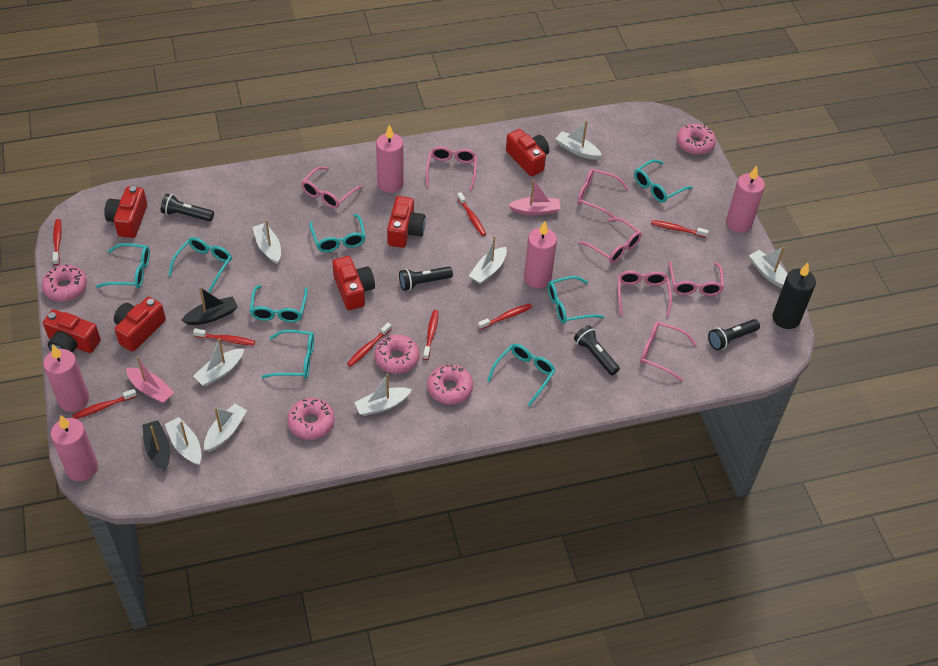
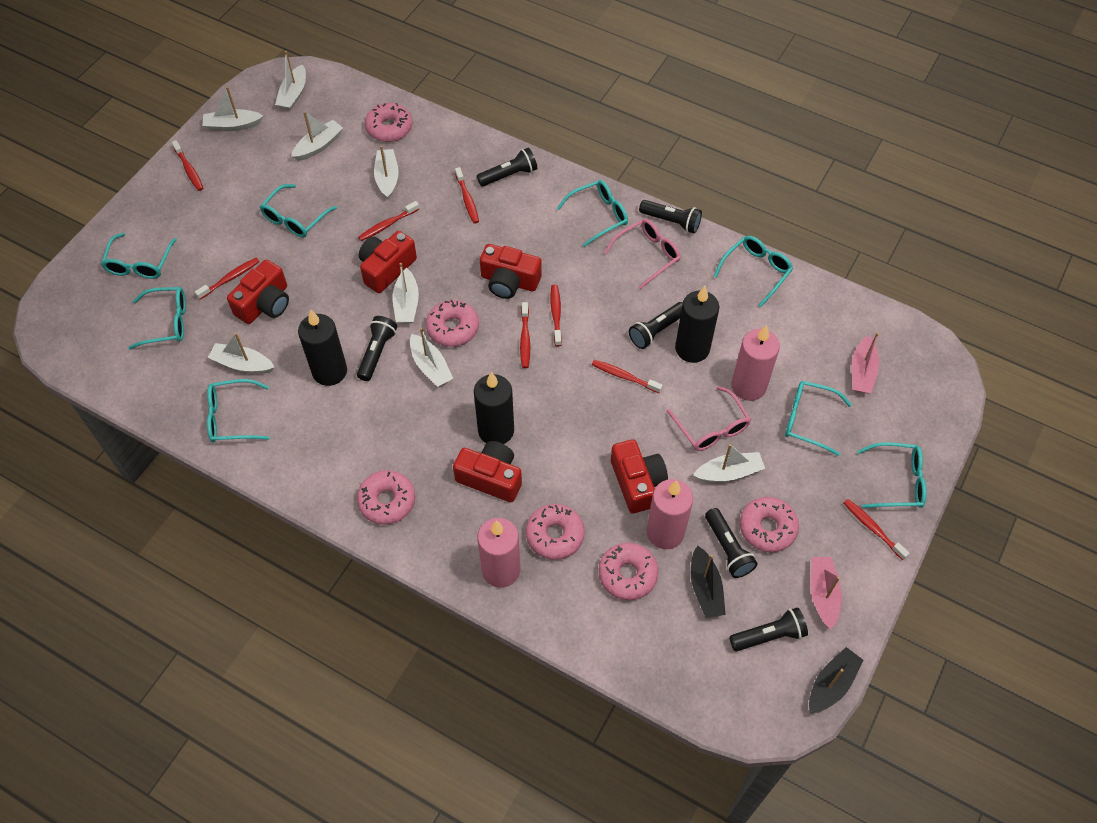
black candle: [773,263,816,329] = 1 -> [298,309,347,386] [474,372,514,444] [675,286,719,363] = 3
black flashlight: [161,194,214,221] [399,266,453,291] [574,325,620,375] [708,319,760,350] = 4 -> [357,316,397,381] [477,147,537,186] [629,302,683,349] [639,200,702,234] [705,508,758,578] [729,607,808,651] = 6
pink candle: [43,345,89,412] [51,415,98,481] [376,124,404,193] [524,221,557,288] [726,166,765,233] = 5 -> [477,518,520,588] [646,479,693,549] [731,325,780,401] = 3
pink donut: [42,264,87,302] [287,398,335,440] [374,335,420,374] [427,364,473,405] [677,124,716,155] = 5 -> [357,470,415,525] [365,103,413,142] [426,300,479,347] [526,504,585,560] [598,543,659,600] [740,497,799,552] = 6
pink glasses: [301,166,363,209] [426,146,477,191] [577,168,629,218] [579,218,642,263] [618,271,672,317] [640,322,697,381] [669,261,724,296] = 7 -> [604,219,681,290] [667,386,751,451] = 2
red camera: [43,310,101,353] [104,186,147,238] [114,297,166,352] [332,256,375,310] [387,196,426,248] [506,129,549,176] = 6 -> [227,259,289,324] [359,231,417,293] [453,441,522,502] [480,244,542,299] [611,439,668,514] = 5

